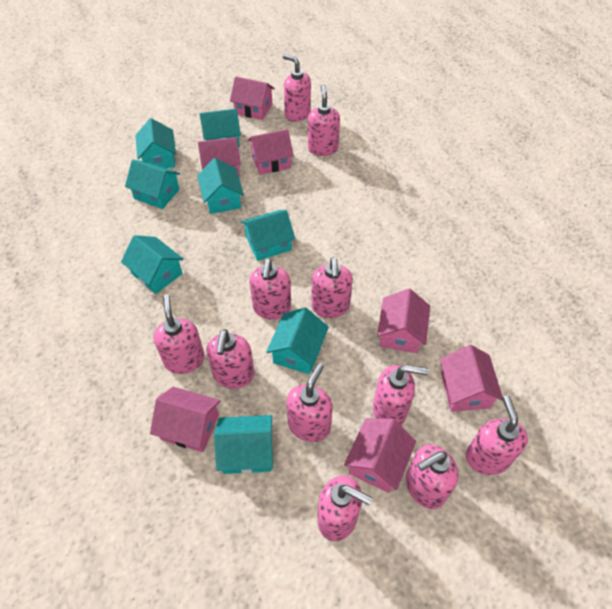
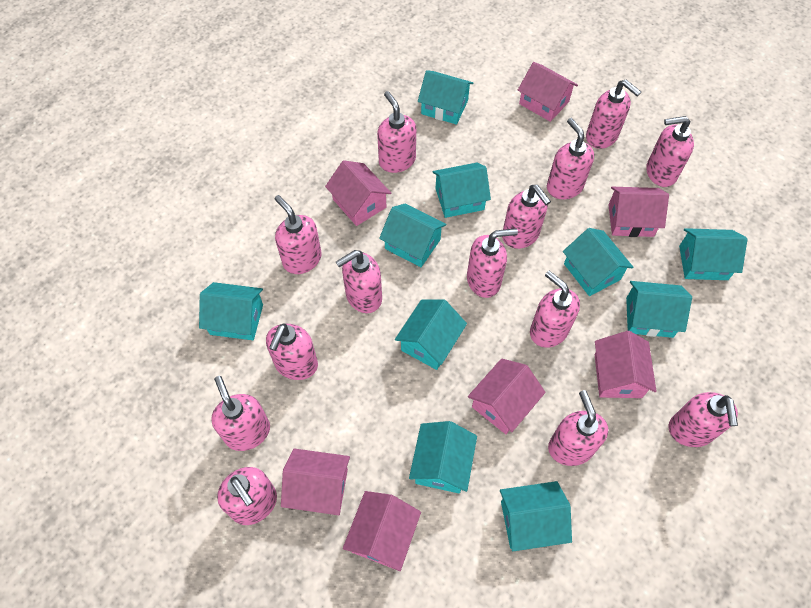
pink soap dispenser: [154,295,205,374] [206,329,254,389] [249,258,291,319] [283,54,311,122] [287,363,333,442] [308,84,340,156] [311,257,353,318] [317,475,372,541] [373,365,429,425] [406,445,459,509] [466,395,528,475] = 11 -> [211,376,270,451] [217,467,277,525] [266,323,318,380] [275,195,322,274] [336,250,382,313] [377,91,416,173] [467,229,518,298] [502,185,551,249] [530,271,580,348] [547,118,594,199] [548,390,608,466] [586,80,641,149] [646,116,694,187] [668,392,738,447] = 14
turquoise house: [121,235,184,294] [125,160,180,209] [136,118,176,168] [197,158,244,214] [200,109,241,147] [214,415,273,474] [241,210,295,261] [266,308,329,374] = 8 -> [199,282,263,340] [379,204,446,267] [395,299,467,370] [409,421,477,493] [418,70,473,125] [433,163,491,218] [500,481,572,551] [563,228,633,296] [626,281,692,338] [679,228,748,280] = 10

